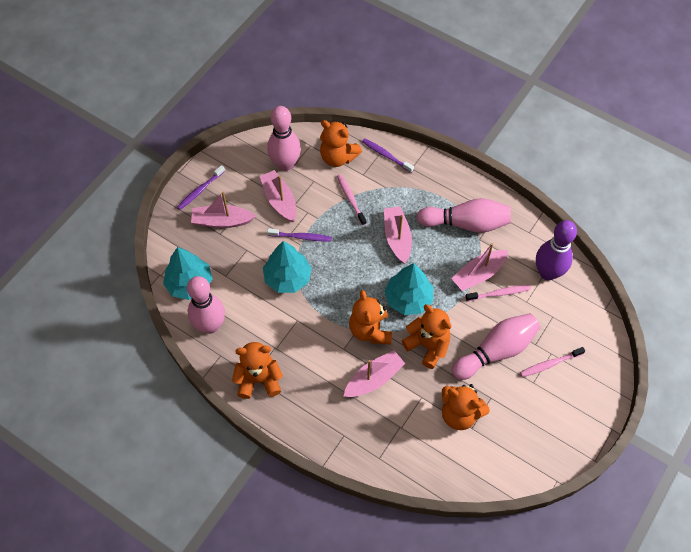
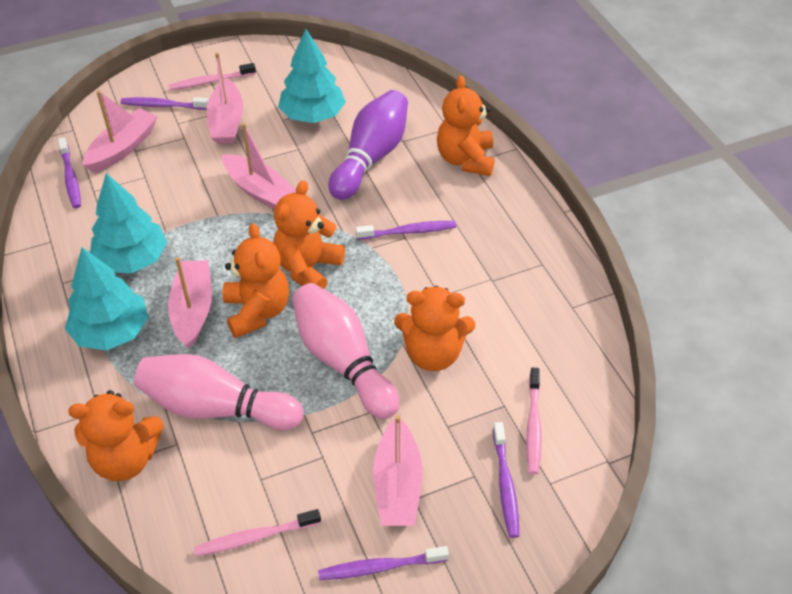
pink bowling pin: [187,276,225,334] [267,106,301,171] [417,198,511,233] [452,313,540,380] = 4 -> [134,354,303,430] [292,283,400,419] = 2
purple toothbrush: [177,165,225,210] [267,228,332,241] [362,138,414,173] = 3 -> [58,137,81,208] [121,97,209,110] [318,546,449,580] [356,221,456,240] [493,422,519,538] = 5

